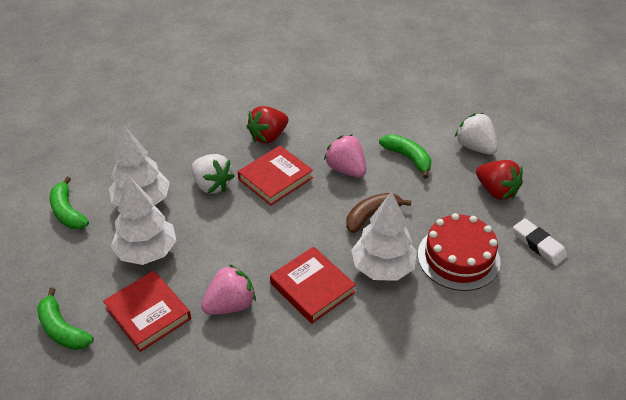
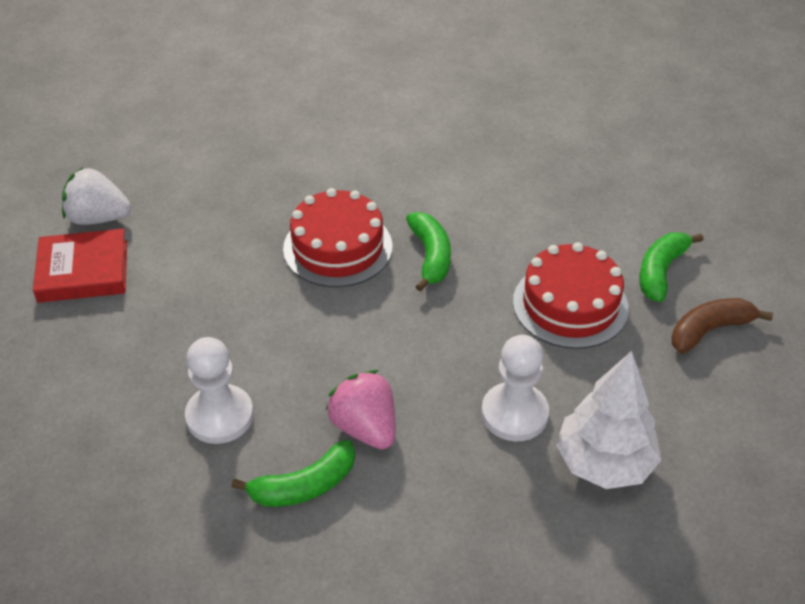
pink strawberry: [201,264,256,315] [324,134,366,178] = 2 -> [326,370,395,449] = 1
red book: [103,271,191,352] [238,146,313,206] [270,247,356,324] = 3 -> [33,229,127,303] = 1
red cake: [418,213,501,291] = 1 -> [283,188,393,287] [513,242,629,349] = 2
red strawberry: [247,106,288,144] [476,160,523,200] = 2 -> none = 0
white eraser: [513,218,567,266] = 1 -> none = 0
white pawn: none = 0 -> [185,337,253,444] [481,335,549,441] = 2
white strawberry: [192,154,234,194] [455,113,498,155] = 2 -> [62,167,131,225] = 1
white tree: [109,124,170,206] [111,175,177,265] [351,191,417,281] = 3 -> [556,351,661,489] = 1

